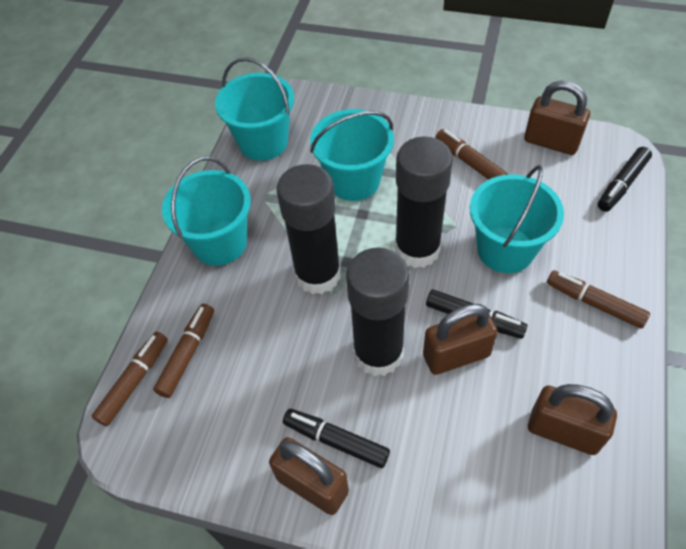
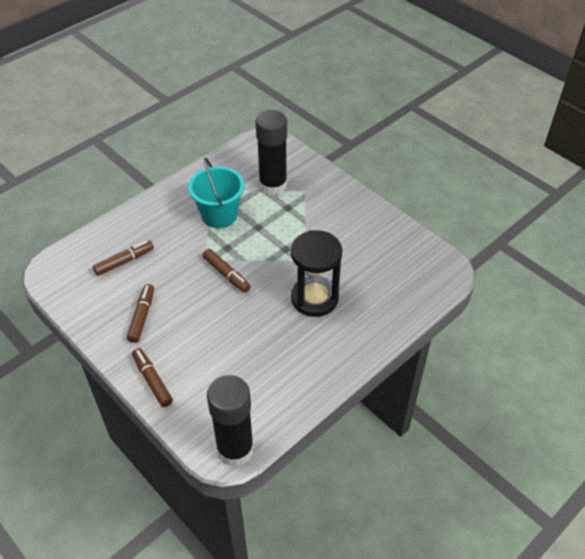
black glue stick: [277,164,341,294] [346,248,410,376] [395,137,453,268] = 3 -> [207,375,254,467] [256,110,287,196] = 2
black hourglass: none = 0 -> [291,230,342,317] = 1
black marker: [283,409,390,468] [426,290,528,339] [598,147,652,212] = 3 -> none = 0
brown padlock: [269,437,349,515] [423,304,498,375] [524,81,590,155] [528,384,617,455] = 4 -> none = 0
turquoise bucket: [162,157,251,266] [215,57,294,161] [310,109,394,201] [470,165,564,273] = 4 -> [188,158,245,228] = 1

